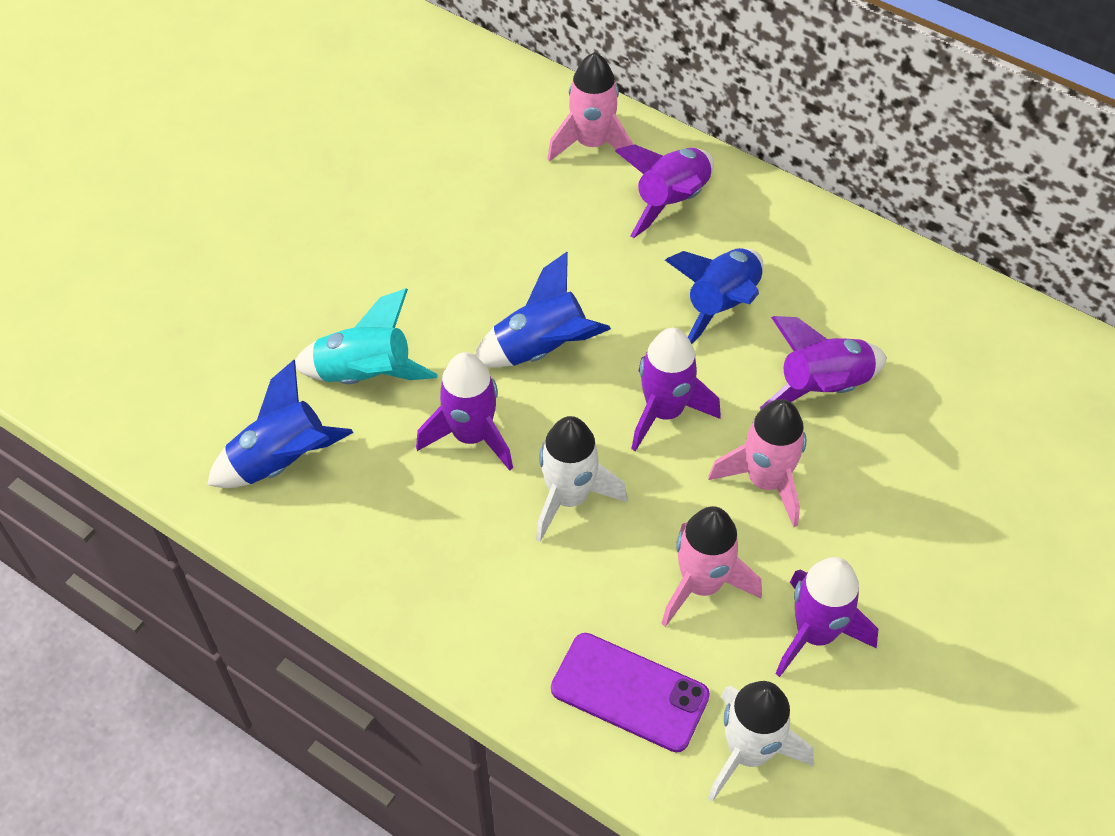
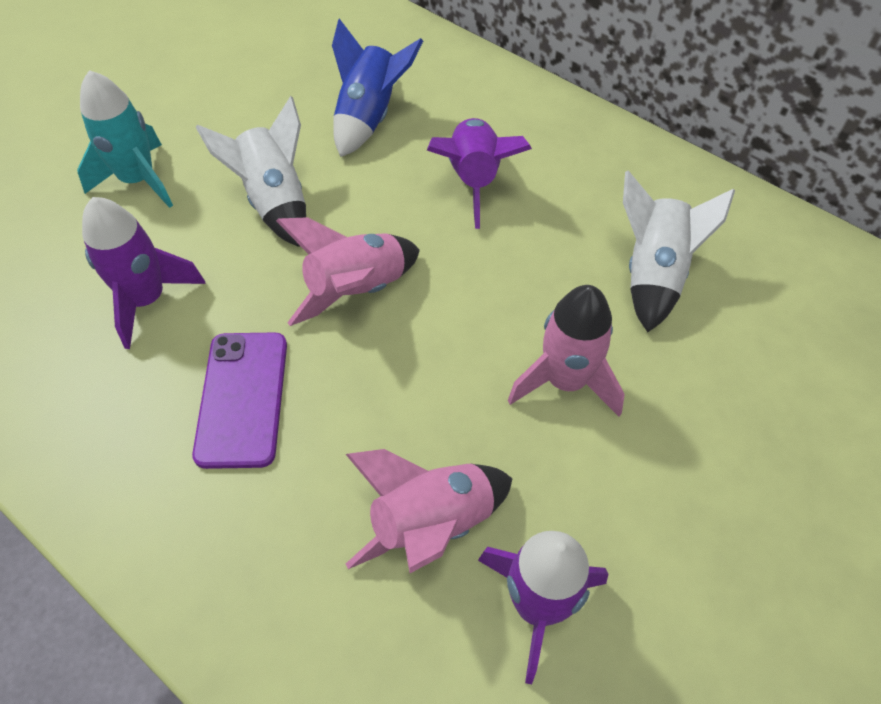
blue rocket: [207,360,353,488] [474,252,611,367] [665,248,763,344] = 3 -> [332,19,423,157] = 1
purple rocket: [416,352,513,471] [615,144,714,238] [631,328,721,451] [759,316,887,410] [775,557,878,677] = 5 -> [82,197,206,349] [427,118,532,229] [478,531,608,684] = 3

